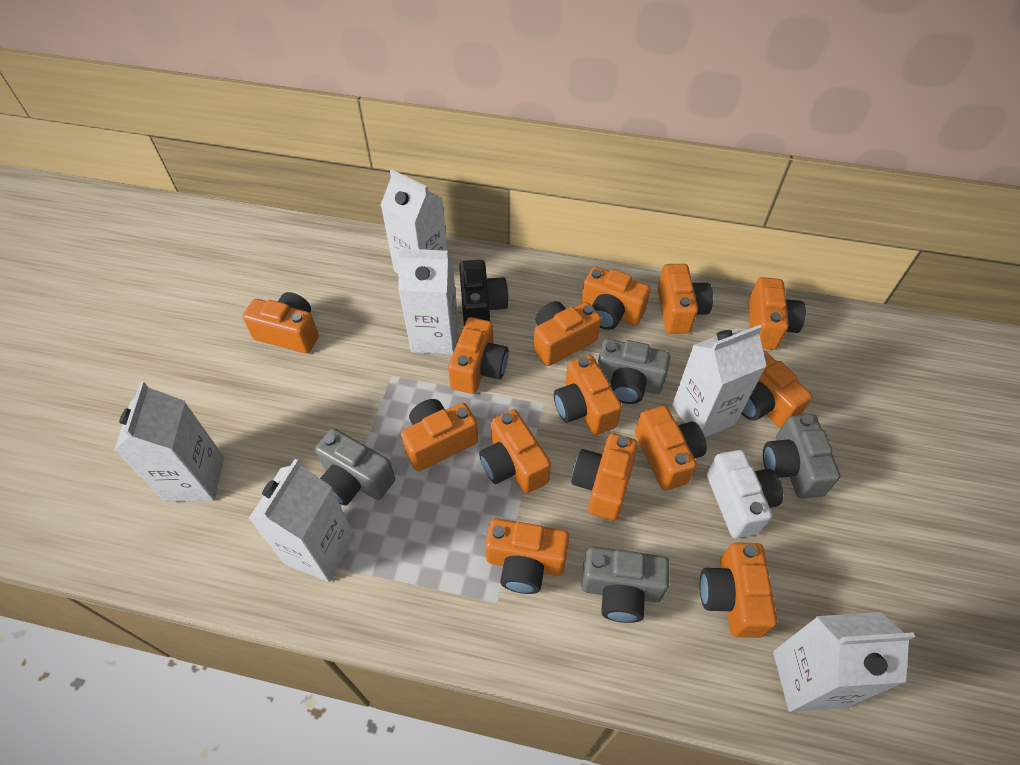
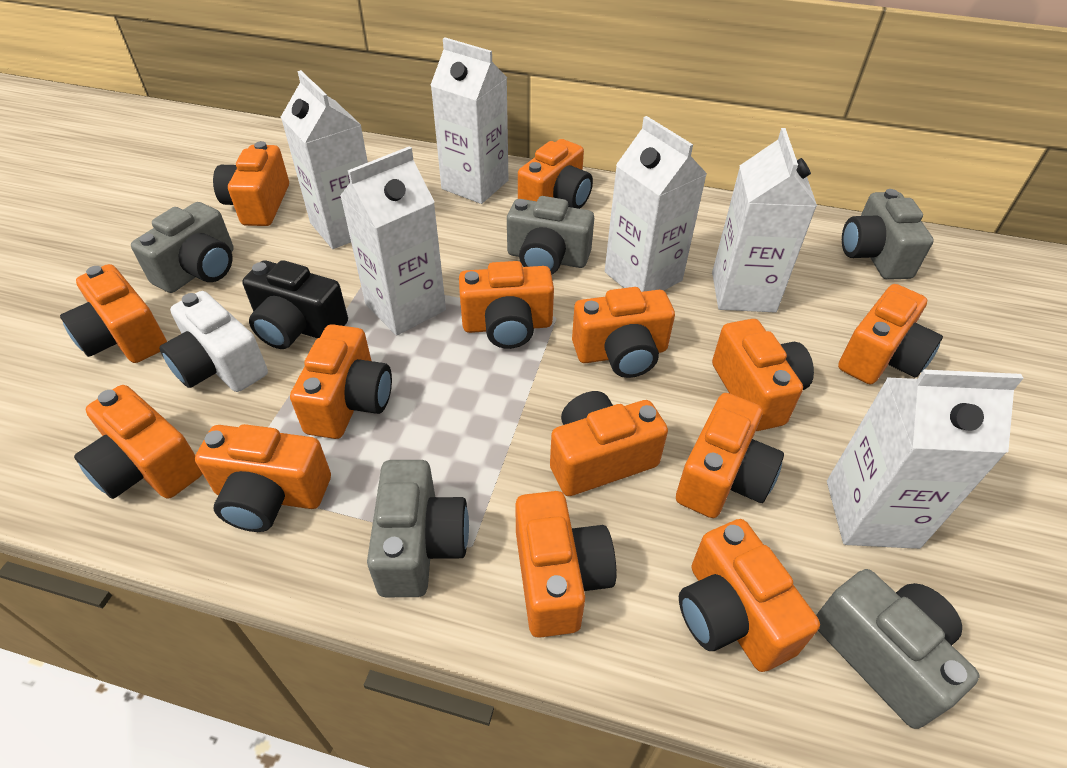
grey camera: [315,428,395,506] [581,547,670,623] [598,339,671,404] [763,414,840,499] = 4 -> [131,202,234,293] [367,460,469,597] [507,196,594,275] [816,569,980,729] [842,189,934,280] = 5

